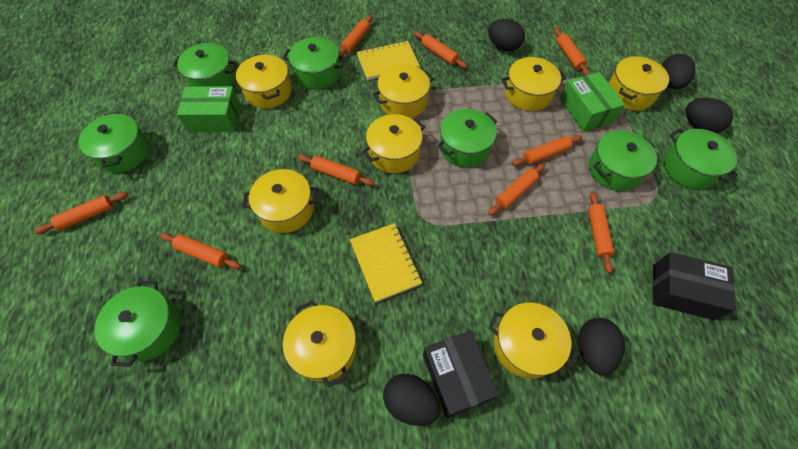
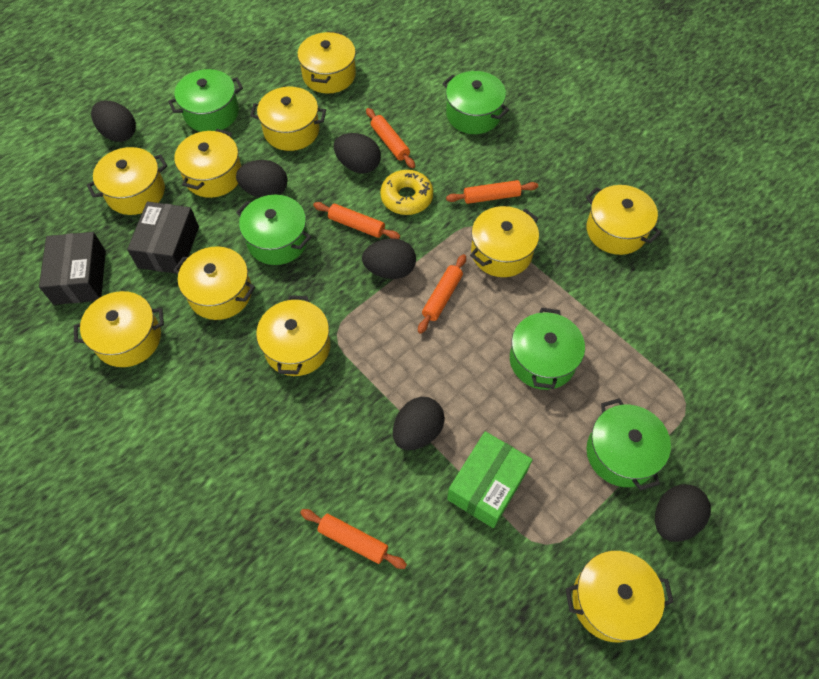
black egg: [383,374,441,426] [488,19,525,51] [578,318,625,375] [661,54,696,89] [686,98,733,133] = 5 -> [91,101,136,142] [236,160,287,198] [334,133,381,174] [362,239,416,279] [393,397,445,450] [655,484,711,542] = 6
green box: [177,86,241,132] [560,72,625,132] = 2 -> [447,431,533,528] = 1
green pot: [78,111,149,173] [94,281,181,367] [173,43,237,87] [283,37,346,90] [437,109,497,168] [589,130,657,191] [663,128,738,189] = 7 -> [168,69,243,132] [236,195,311,265] [442,71,509,134] [510,308,585,390] [586,398,671,491] = 5
orange rolling pin: [34,192,128,234] [160,233,241,269] [298,155,374,186] [339,15,373,56] [414,31,467,69] [488,163,545,216] [512,135,582,166] [554,28,590,75] [588,191,614,273] = 9 -> [300,509,407,569] [313,202,400,239] [366,108,415,168] [418,254,466,334] [446,180,538,204] = 5
yellow donut: none = 0 -> [380,170,433,215] = 1
yellow notebook: [350,223,422,303] [357,41,420,80] = 2 -> none = 0
yellow pot: [236,54,292,109] [243,169,318,233] [283,300,357,388] [362,114,425,173] [372,64,434,118] [489,303,579,379] [501,57,566,111] [609,56,669,111] = 8 -> [74,291,164,367] [87,147,167,215] [174,129,241,198] [174,246,255,320] [250,87,326,151] [256,295,330,376] [297,31,356,94] [470,206,539,277] [566,551,674,642] [586,185,661,255] = 10

